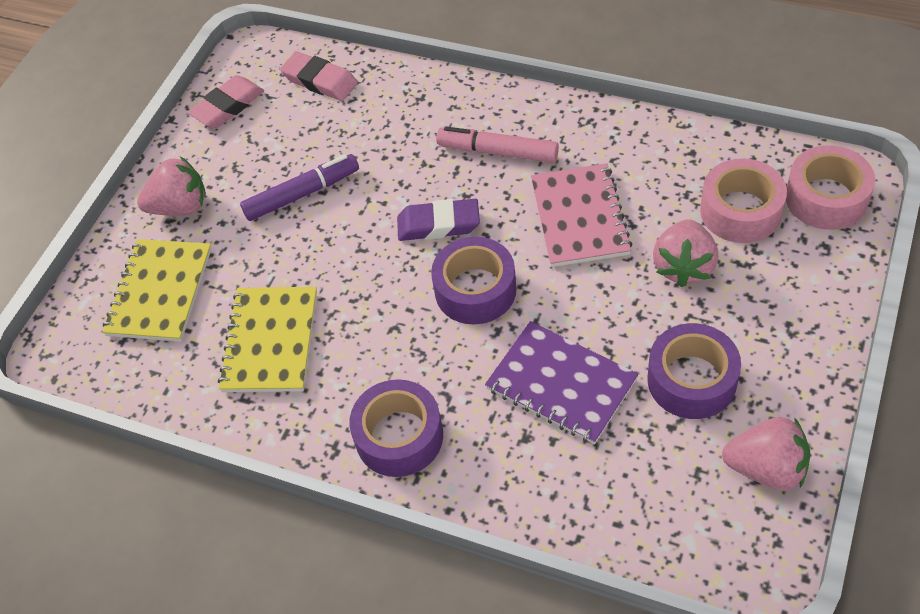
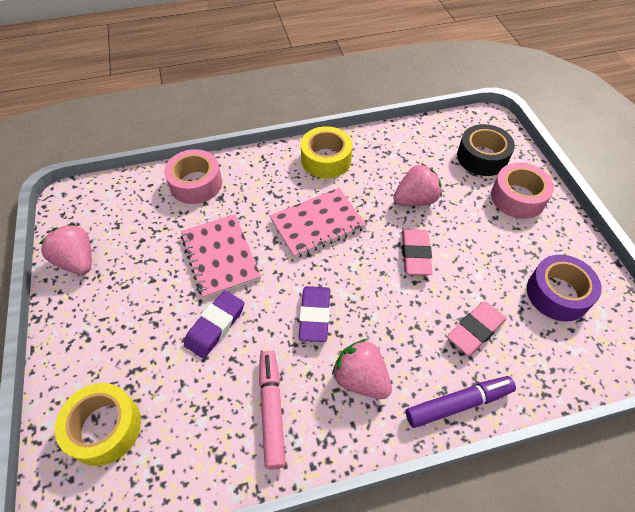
black tape: none = 0 -> [457,124,515,176] = 1
pink notebook: [531,163,632,267] = 1 -> [181,214,261,299] [270,188,366,258] = 2
purple eraser: [397,199,480,241] = 1 -> [184,290,244,358] [298,286,330,342] = 2
purple notebook: [485,321,639,444] = 1 -> none = 0
purple tape: [349,379,443,477] [431,237,517,324] [647,323,741,419] = 3 -> [527,255,602,321] = 1
yellow notebook: [102,239,212,342] [218,287,317,392] = 2 -> none = 0
yellow tape: none = 0 -> [55,383,141,466] [301,126,353,179] = 2

